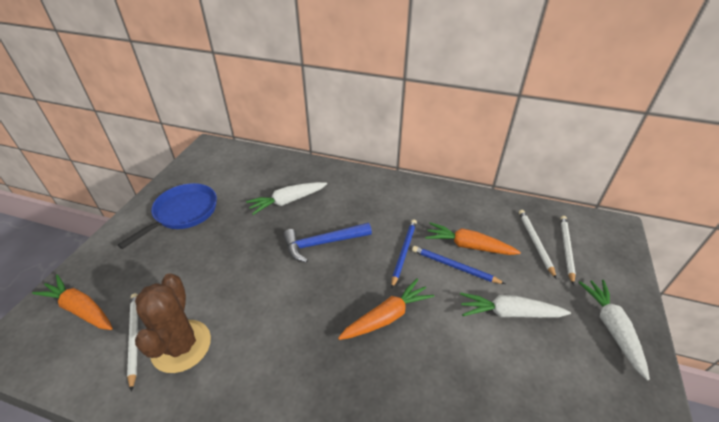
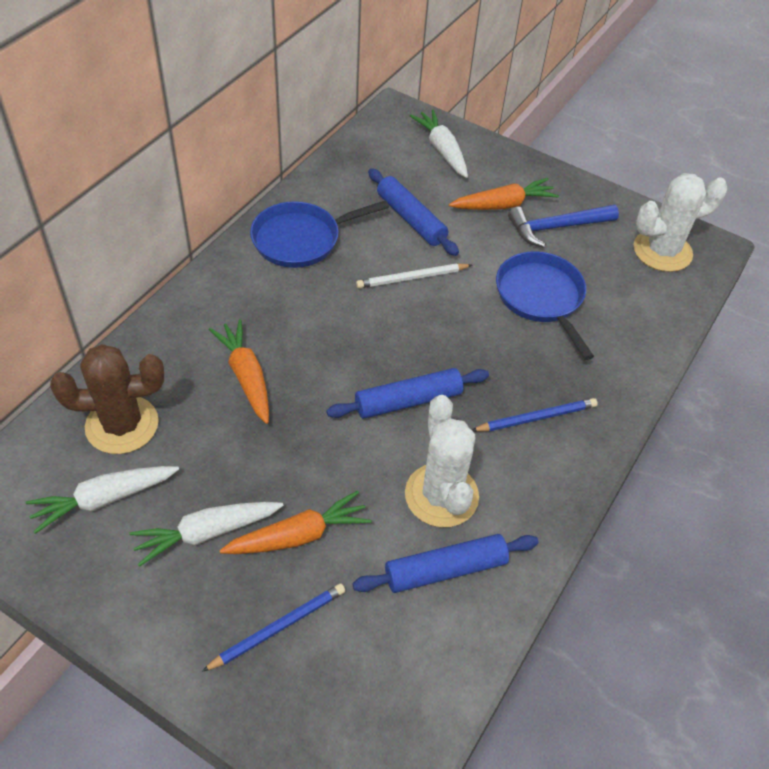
blue pan: [118,183,217,249] = 1 -> [250,200,389,268] [496,251,594,360] = 2
blue rolling pin: none = 0 -> [327,368,489,419] [352,534,538,593] [368,168,459,256] = 3
white cactus: none = 0 -> [405,395,479,527] [633,173,727,272] = 2
white pencil: [127,293,138,392] [519,210,556,278] [560,216,576,285] = 3 -> [356,263,472,288] = 1

